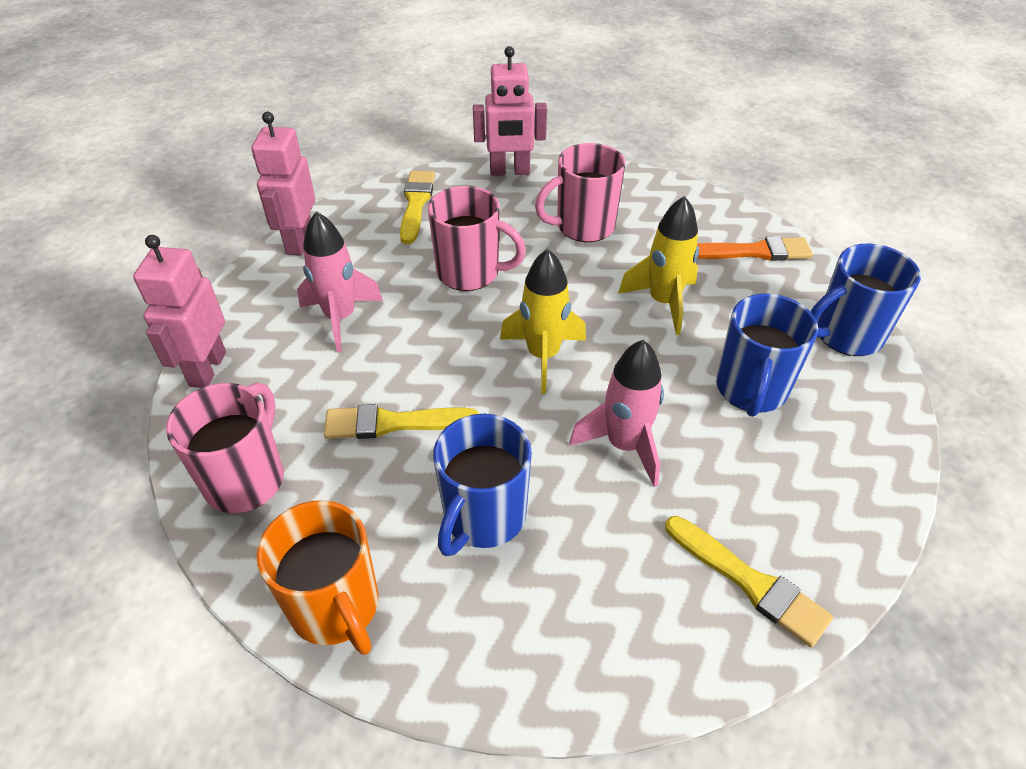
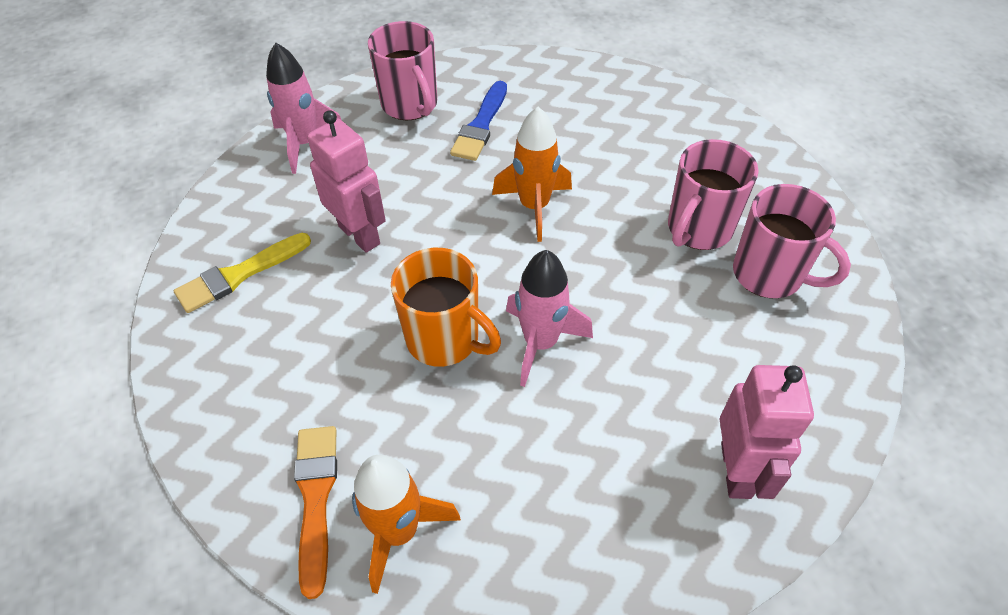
blue brush: none = 0 -> [450,81,507,161] = 1
blue mug: [433,414,532,556] [716,293,818,417] [811,243,921,356] = 3 -> none = 0
orange rocket: none = 0 -> [352,455,461,594] [492,107,572,242] = 2
pink robot: [133,235,226,388] [252,112,315,255] [473,46,547,176] = 3 -> [307,110,386,253] [720,365,814,499] = 2
yellow brush: [324,404,479,439] [400,171,435,244] [665,516,833,647] = 3 -> [174,233,311,313] = 1
yellow rocket: [500,249,586,393] [618,196,699,335] = 2 -> none = 0

